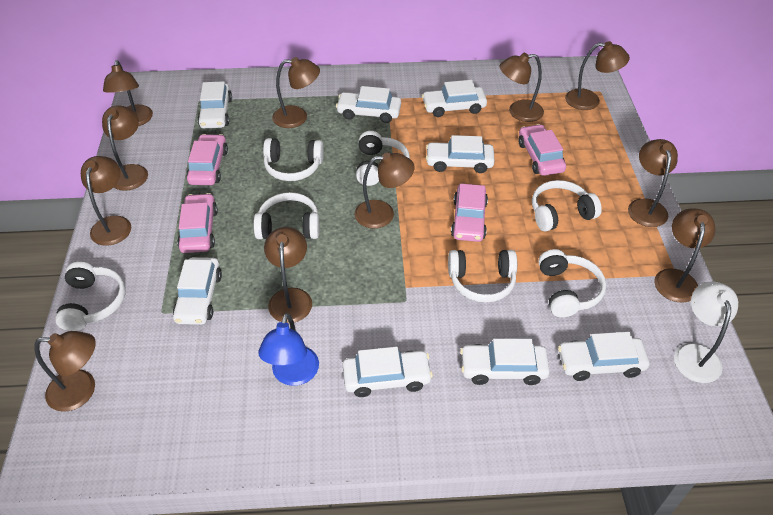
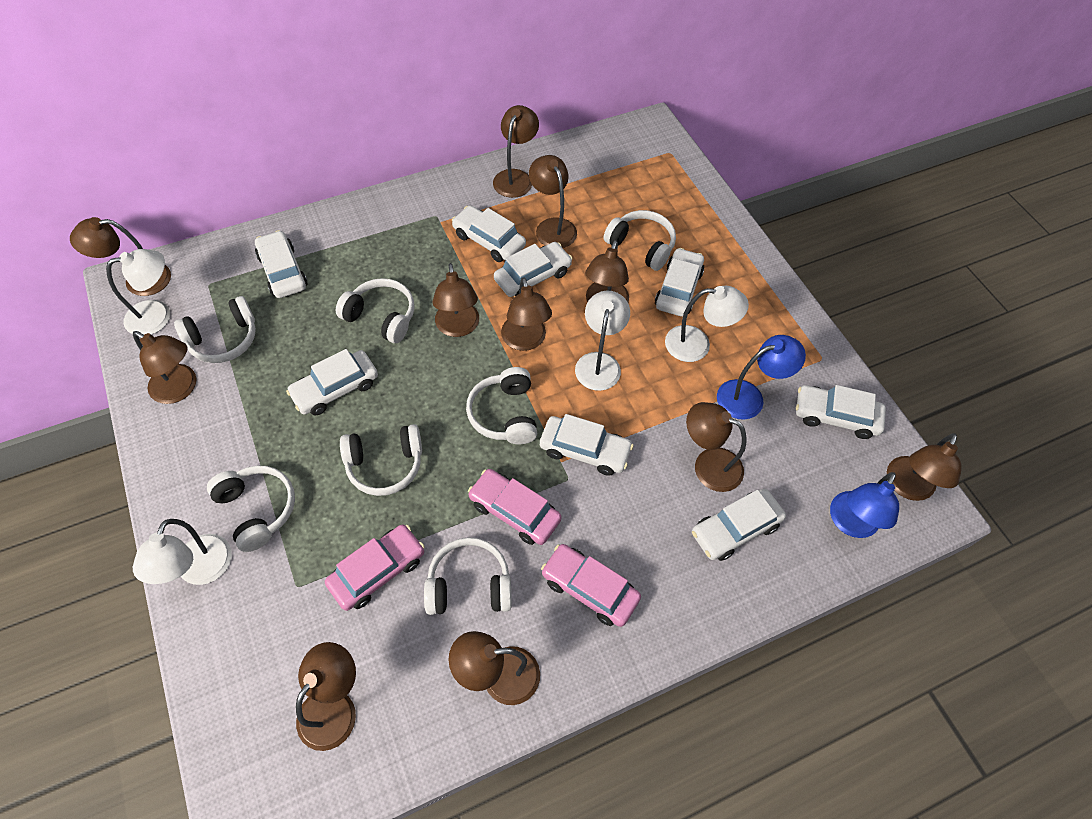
blue lamp: [258,313,319,386] = 1 -> [717,335,806,420] [830,472,899,538] = 2
pink car: [177,193,218,253] [186,134,228,185] [451,184,488,242] [518,124,566,176] = 4 -> [325,524,425,611] [468,469,562,545] [541,544,641,627] = 3
white lamp: [674,281,738,383] = 1 -> [106,249,170,335] [133,519,232,585] [575,291,630,391] [665,286,749,362] = 4

